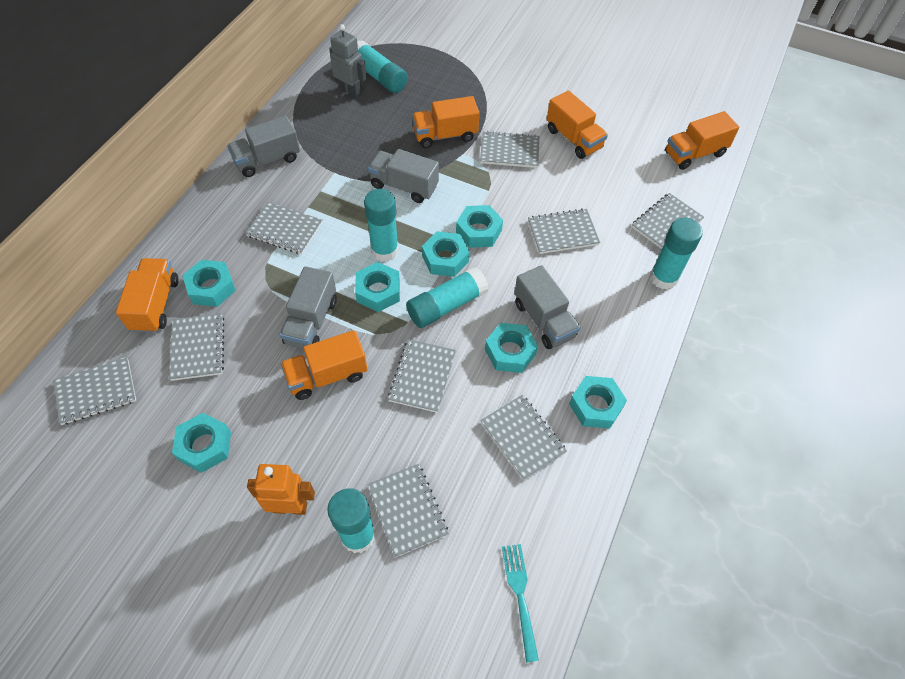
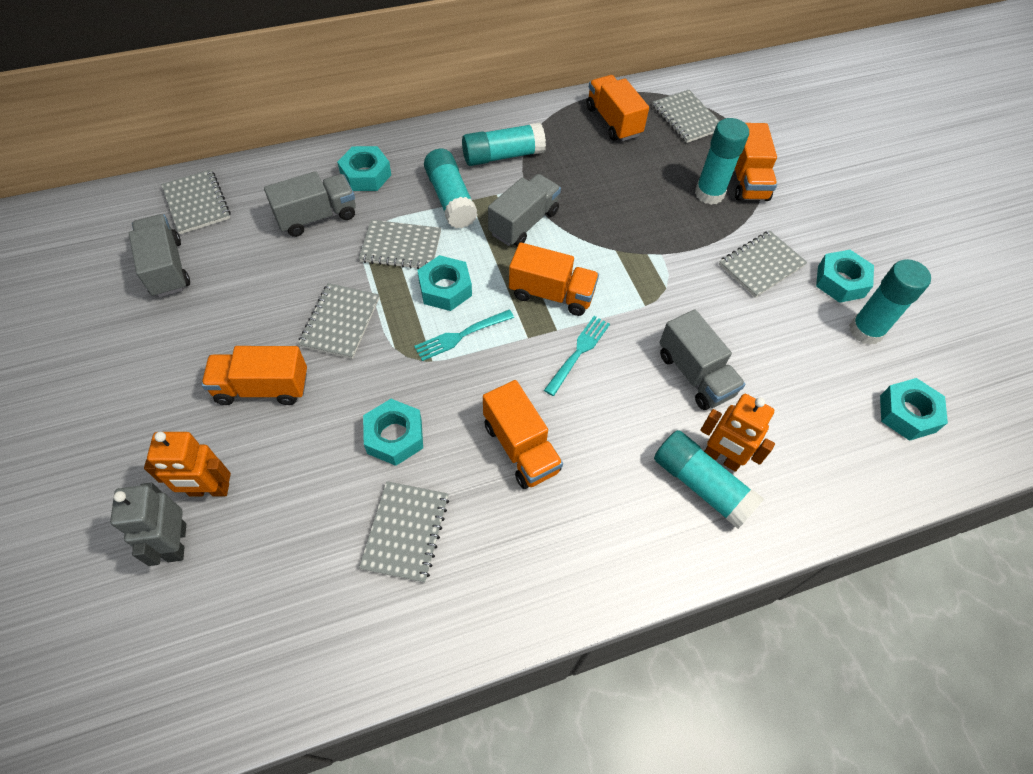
grey notebook: [53,357,136,425] [169,313,224,381] [245,202,322,254] [367,464,449,557] [388,339,456,413] [480,131,539,168] [480,395,567,480] [528,209,600,254] [632,193,704,249] = 9 -> [161,170,231,234] [298,283,379,359] [359,220,441,269] [359,481,449,583] [652,90,720,143] [719,230,807,298] = 6
orange robot: [247,464,315,515] = 1 -> [144,432,231,496] [700,394,775,472] = 2
turquoise fork: [502,544,539,663] = 1 -> [414,310,514,361] [544,316,610,396] = 2
turquoise nut: [172,413,231,473] [182,260,236,307] [355,262,400,312] [422,231,470,277] [456,205,503,248] [485,323,538,373] [569,376,627,429] = 7 -> [337,146,391,191] [363,399,423,466] [417,255,472,311] [816,250,874,303] [880,378,948,441] = 5

